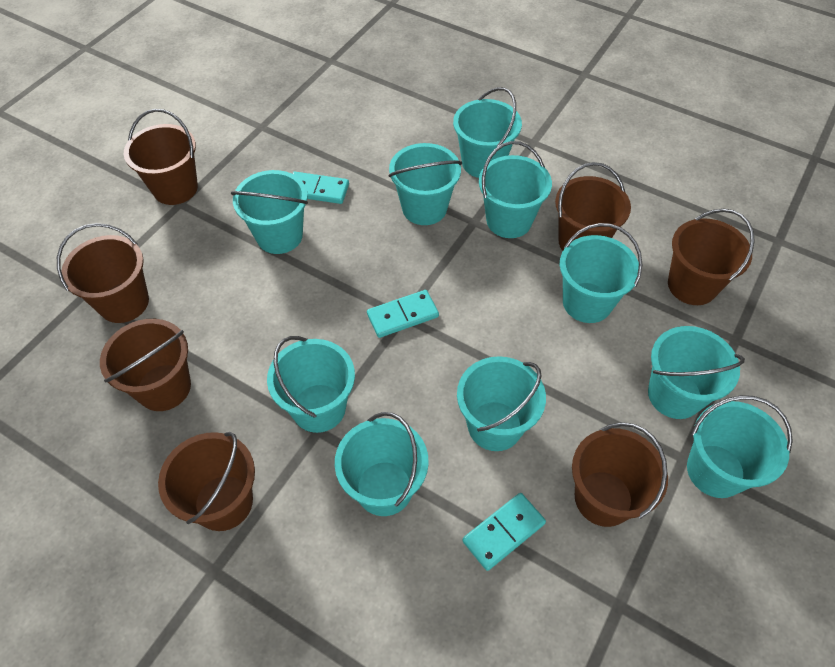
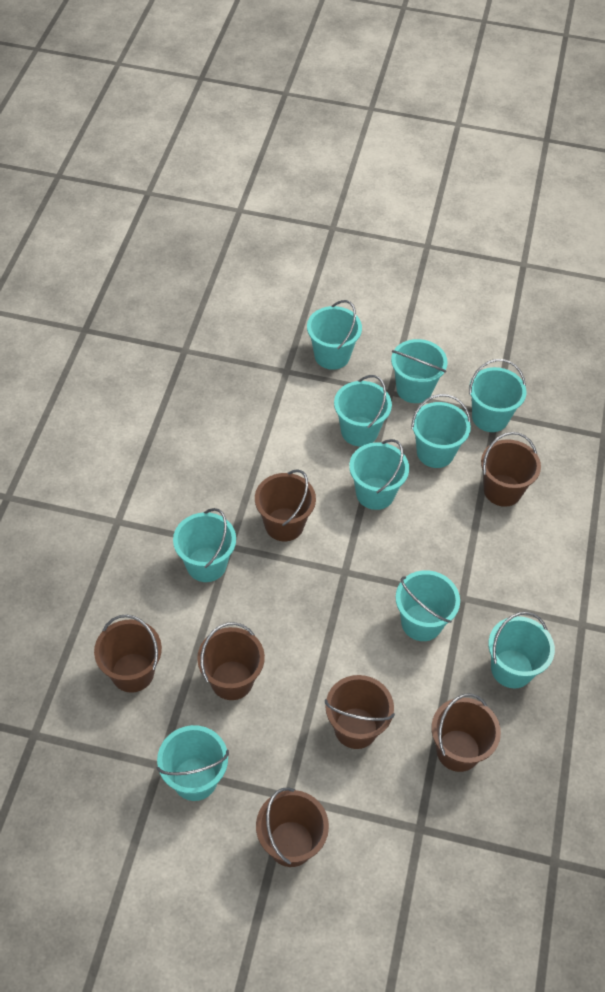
turquoise domino: [292,172,349,204] [367,290,439,338] [462,493,546,571] = 3 -> none = 0

